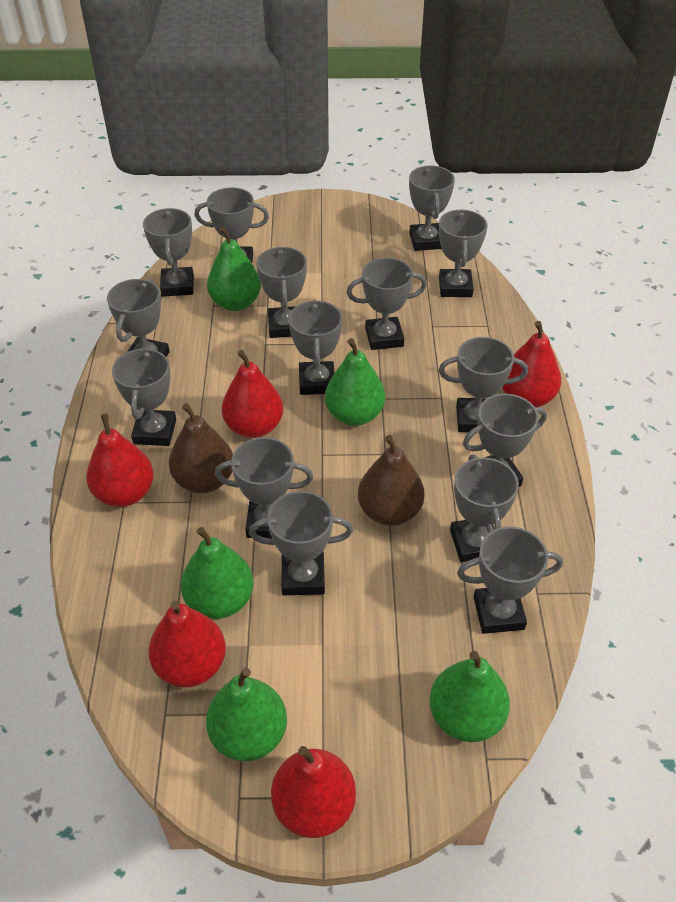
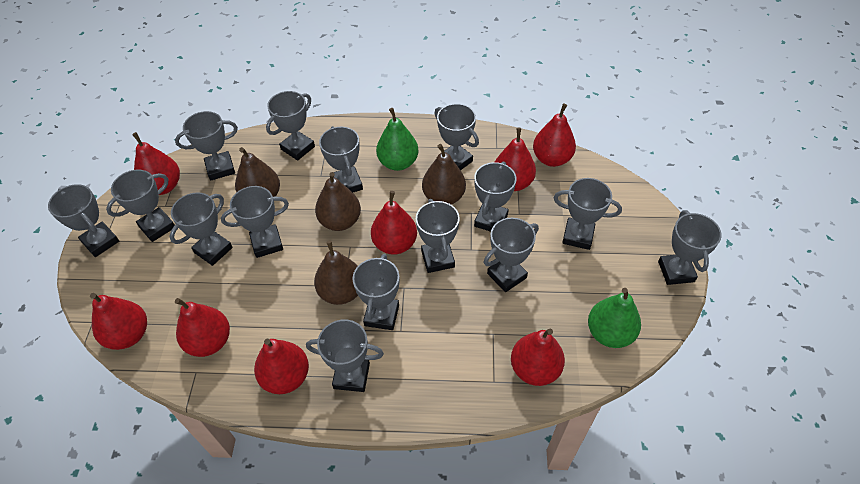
brown pear: [169,403,233,493] [358,435,425,526] = 2 -> [235,147,280,197] [314,241,358,305] [315,172,361,231] [422,144,466,204] = 4
green pear: [181,527,254,619] [206,667,287,761] [207,226,261,311] [325,338,385,426] [430,651,510,742] = 5 -> [376,108,418,171] [588,288,641,348] = 2
red pear: [86,413,154,507] [148,601,226,688] [222,350,283,438] [271,746,356,838] [502,321,561,407] = 5 -> [90,293,147,350] [132,132,180,195] [175,298,230,357] [254,339,309,394] [371,191,417,255] [495,128,536,191] [511,329,565,386] [533,103,576,167] = 8

